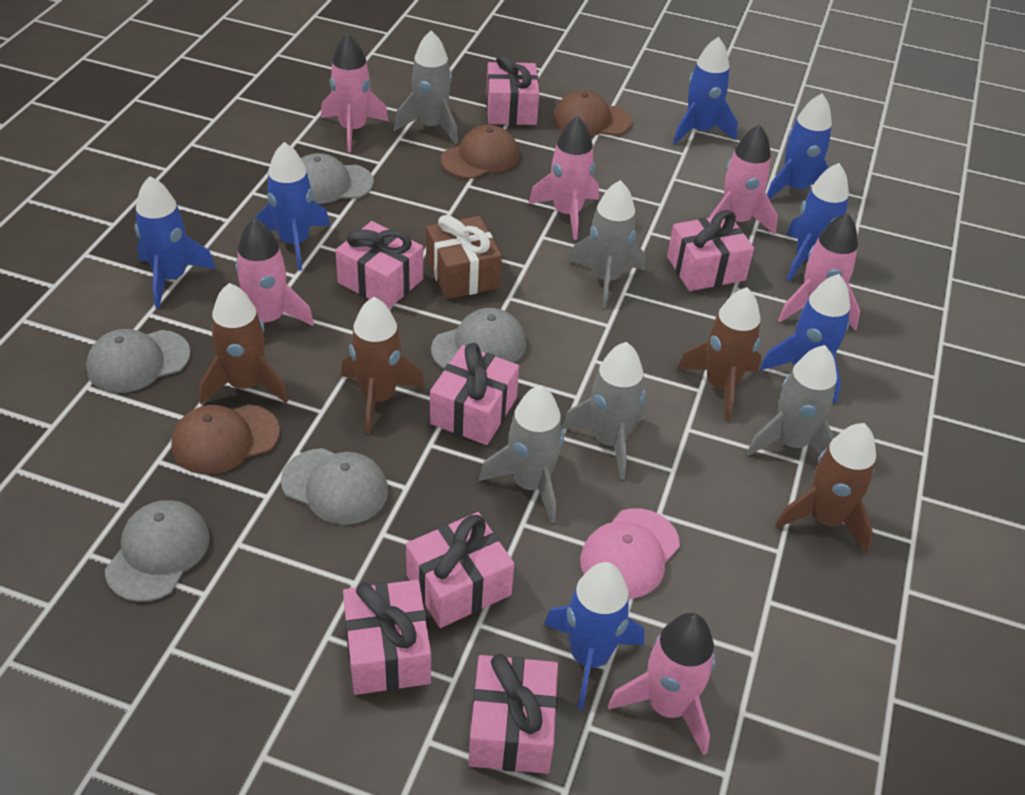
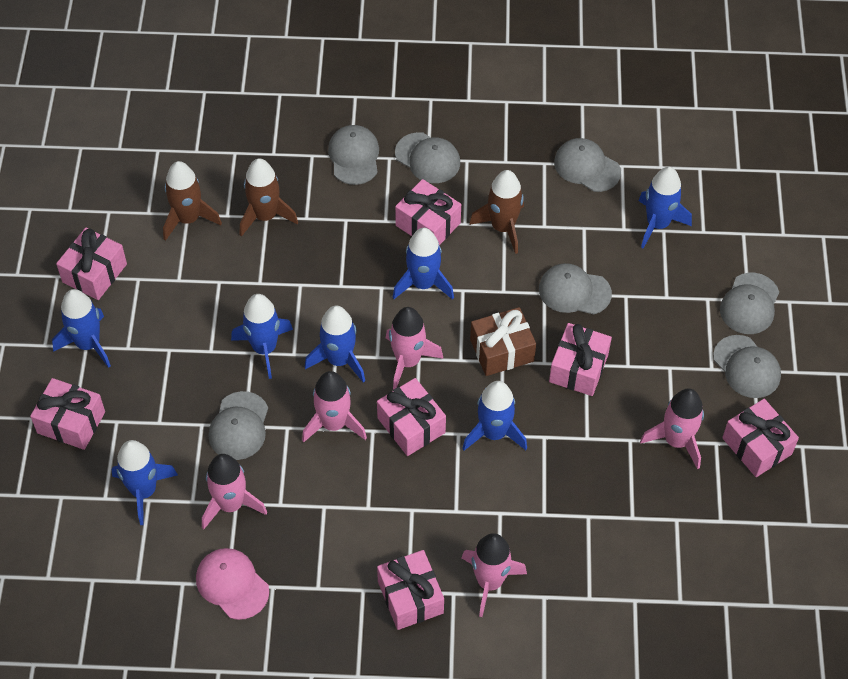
brown cap: [172,404,280,474] [441,125,519,179] [553,90,632,136] = 3 -> none = 0
brown rocket: [199,283,288,405] [341,297,425,434] [677,287,761,421] [776,423,876,554] = 4 -> [163,161,222,241] [240,158,298,237] [469,170,524,254] = 3
grey cap: [86,329,191,393] [105,500,210,602] [281,448,388,525] [301,153,374,204] [431,308,526,369] = 5 -> [208,391,268,460] [328,125,379,185] [395,132,460,183] [539,263,612,314] [554,138,621,192] [713,335,781,398] [720,273,779,334] = 7
grey rocket: [393,30,458,144] [479,385,564,523] [562,342,646,480] [569,180,645,308] [747,345,837,456] = 5 -> none = 0
pink rocket: [235,218,314,326] [321,33,388,152] [528,116,599,240] [608,613,715,755] [709,124,778,235] [778,213,860,331] = 6 -> [202,454,267,529] [302,371,367,443] [386,307,444,390] [461,533,527,617] [640,389,704,469] = 5

